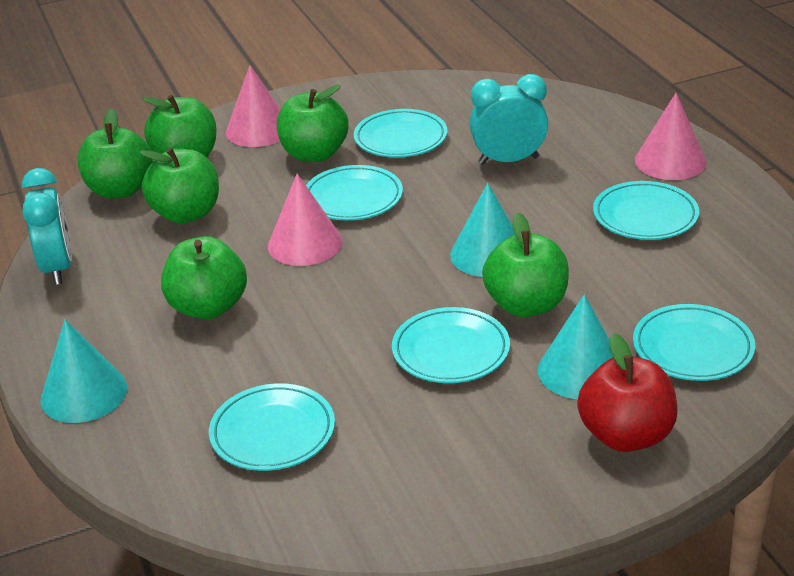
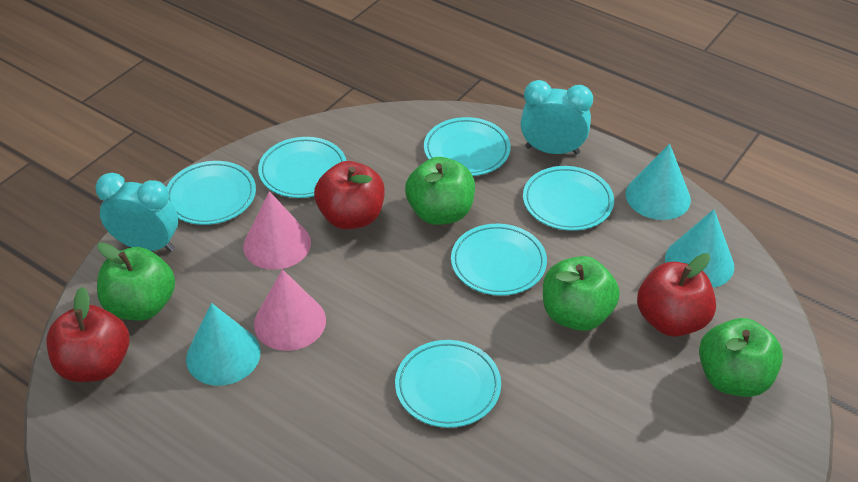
green apple: [78,108,153,199] [140,148,219,224] [142,95,216,157] [161,236,247,319] [277,85,349,162] [482,212,569,317] = 6 -> [97,242,175,321] [405,157,475,225] [543,256,620,331] [699,318,783,397] = 4
pink cone: [226,65,281,147] [268,173,343,266] [635,93,706,180] = 3 -> [243,191,311,270] [254,269,326,351] = 2
red apple: [577,333,678,452] = 1 -> [46,287,129,382] [314,161,385,229] [637,253,716,337] = 3

